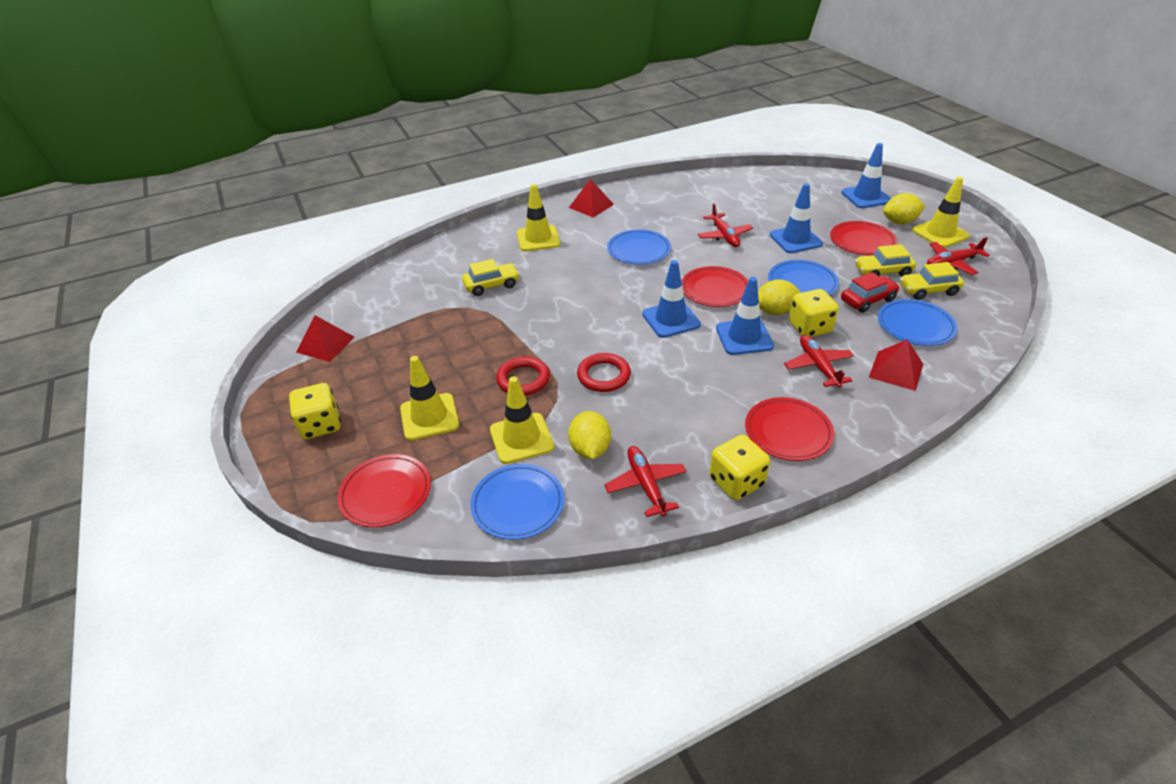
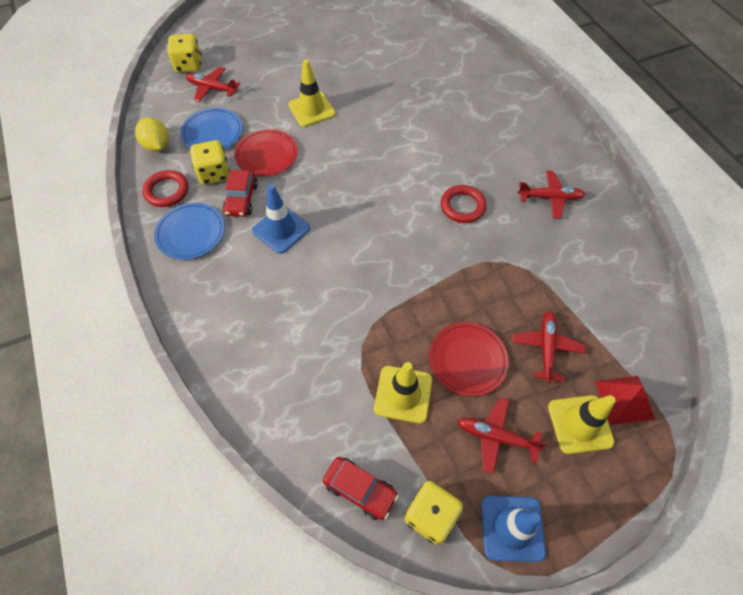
blue plate: [470,464,564,540] [607,229,671,265] [768,260,839,296] [878,299,957,346] = 4 -> [154,203,225,260] [180,108,243,149] = 2
blue traffic cone: [642,260,701,338] [716,277,774,355] [770,183,823,253] [841,143,891,208] = 4 -> [252,184,310,254] [481,496,546,562] = 2
red car: [841,272,900,313] = 1 -> [223,170,258,217] [323,457,399,520] = 2
red plate: [337,454,431,527] [681,266,748,307] [745,397,834,461] [830,221,897,255] = 4 -> [234,129,298,177] [429,322,509,396] = 2
red pyramid: [296,315,355,362] [569,179,614,218] [869,339,923,391] = 3 -> [595,376,655,425] = 1
yellow car: [462,259,520,296] [855,244,916,277] [900,262,964,300] = 3 -> none = 0
yellow lemon: [568,411,611,459] [758,279,801,315] [883,193,925,224] = 3 -> [135,117,169,152] = 1
yellow traffic cone: [400,356,459,441] [490,376,554,464] [517,184,560,251] [912,177,970,248] = 4 -> [288,59,336,127] [374,362,432,424] [548,395,615,454] = 3

